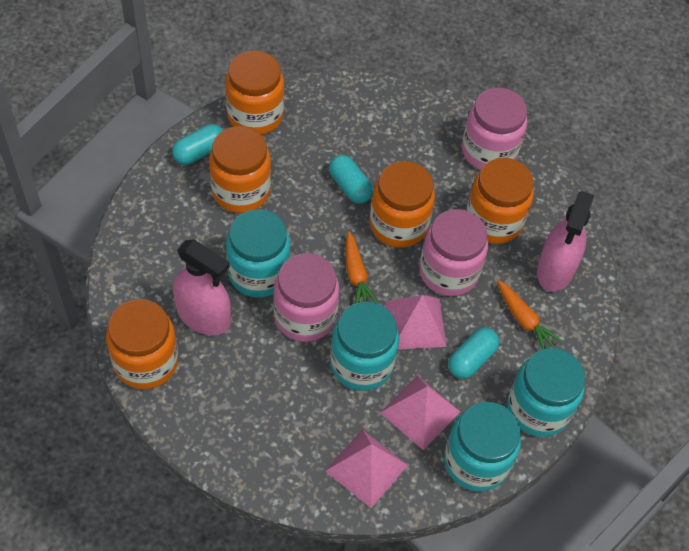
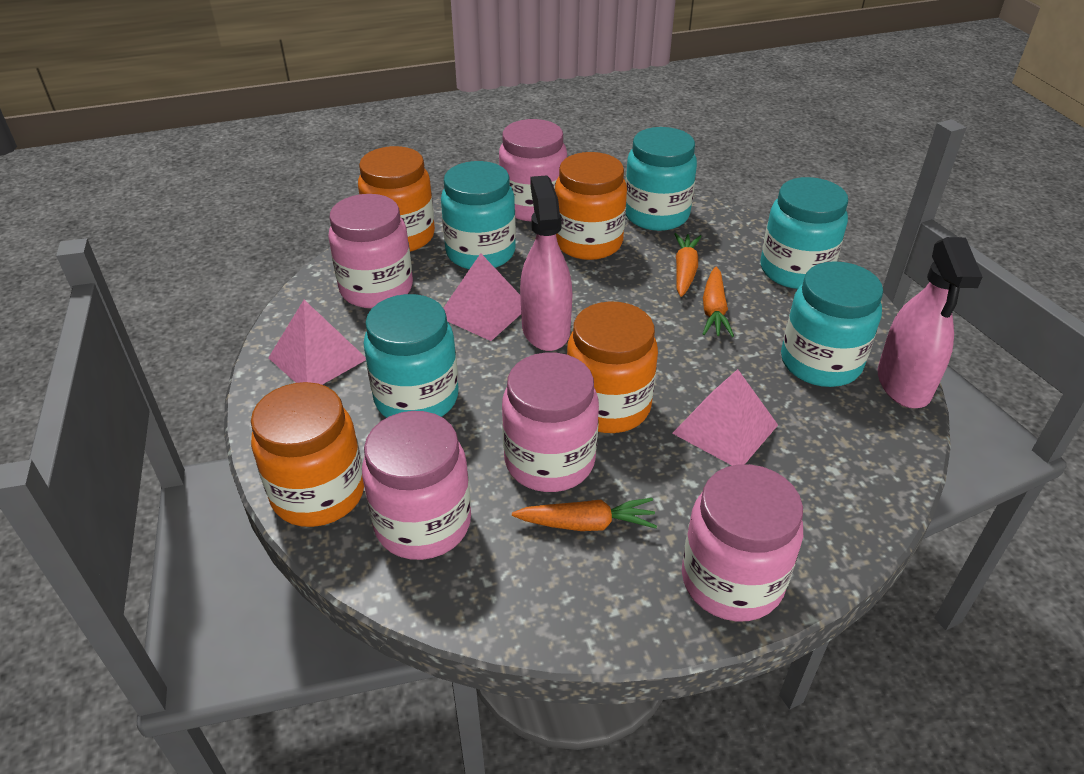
orange carrot: [345,231,378,304] [497,280,563,349] = 2 -> [512,498,657,531] [674,233,702,297] [703,267,734,337] = 3
orange jar: [106,299,178,389] [209,126,271,213] [225,50,284,135] [370,161,435,248] [466,158,534,244] = 5 -> [251,382,364,527] [358,146,435,252] [555,152,627,260] [567,301,658,433] = 4
pink jar: [273,253,339,342] [419,209,488,296] [462,88,527,170] = 3 -> [328,194,413,308] [362,411,471,560] [499,119,567,222] [502,352,599,492] [682,464,803,622] = 5
turquoise capsule: [172,124,223,165] [329,155,373,204] [448,328,499,379] = 3 -> none = 0
turquoise jar: [226,209,291,298] [330,302,399,391] [444,402,521,492] [507,348,585,437] = 4 -> [364,294,459,418] [441,161,516,269] [625,127,697,231] [761,177,848,289] [781,261,883,387] = 5

